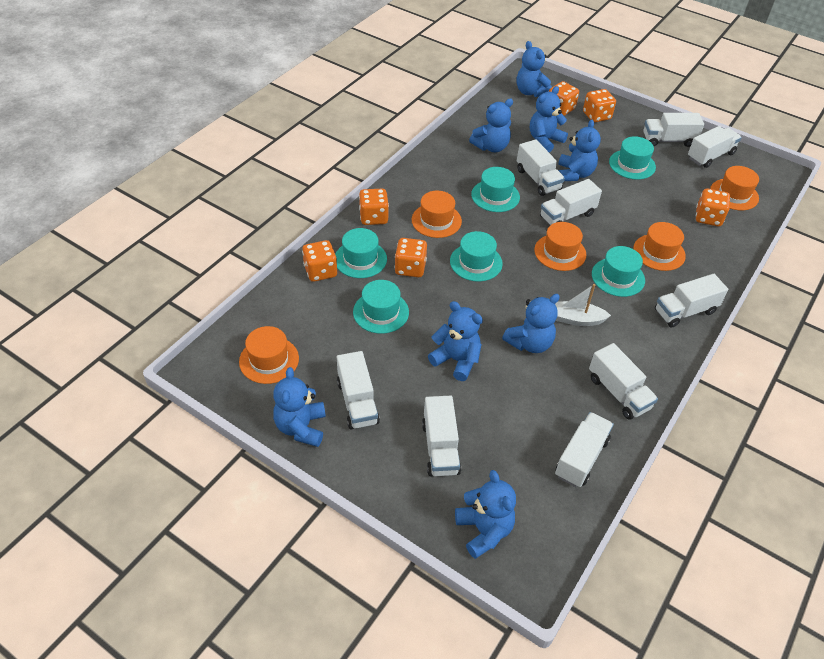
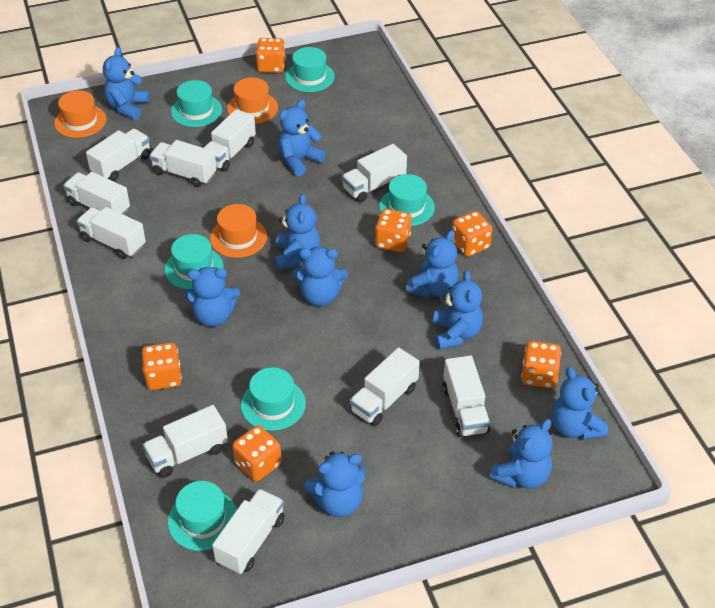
blue teddy bear: [273,367,326,447] [428,301,483,381] [455,470,516,559] [469,99,513,152] [502,294,560,353] [516,41,552,97] [530,86,568,152] [558,119,601,181] = 8 -> [103,47,150,120] [184,267,240,327] [275,194,320,270] [278,100,326,176] [293,247,348,306] [304,451,366,517] [406,230,459,298] [433,270,483,350] [490,419,553,489] [551,367,608,440] = 10
orange hat: [239,326,299,384] [411,191,462,238] [534,222,586,271] [633,222,686,271] [710,166,759,210] = 5 -> [54,90,106,138] [210,204,267,258] [227,77,278,124] = 3
white boat: [555,284,611,326] = 1 -> none = 0
white truck: [337,351,380,430] [422,396,461,477] [517,139,565,196] [540,179,602,225] [555,412,614,487] [589,343,658,420] [643,113,704,147] [655,274,728,328] [688,126,742,168] = 9 -> [63,172,130,215] [77,207,146,259] [86,129,151,181] [143,405,228,478] [149,140,217,187] [204,109,256,172] [212,489,285,574] [342,144,407,202] [350,348,420,426] [443,355,490,437] = 10

